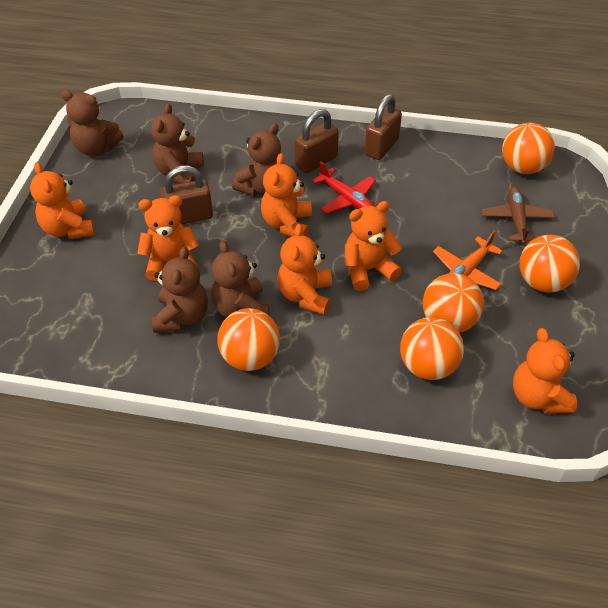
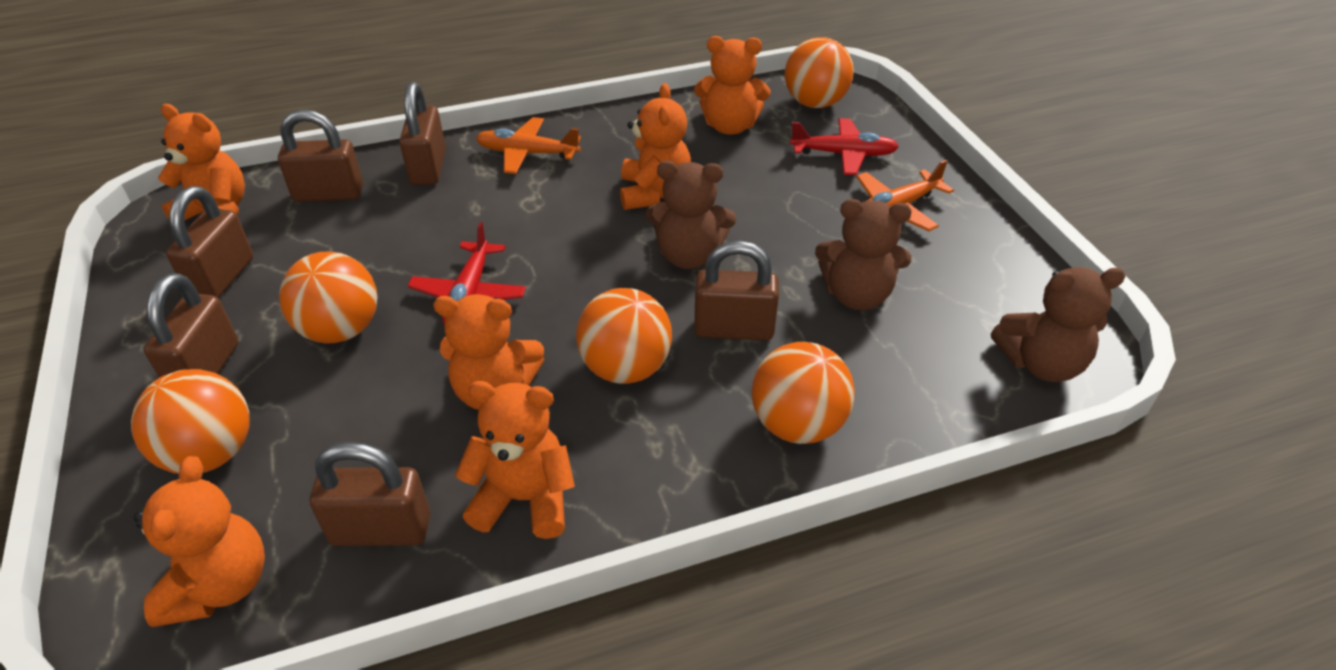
brown padlock: [160,165,213,224] [295,109,339,173] [364,94,402,160] = 3 -> [144,273,238,378] [166,186,253,298] [278,109,363,202] [310,442,430,546] [399,82,446,185] [694,241,779,340] = 6
brown plane: [481,187,555,244] = 1 -> none = 0
brown teddy bear: [61,90,123,156] [151,103,204,184] [152,246,208,333] [211,240,269,318] [232,123,281,196] = 5 -> [646,161,736,269] [815,199,912,310] [991,267,1126,382] = 3
orange plane: [433,231,503,290] = 1 -> [476,117,581,174] [856,160,954,231] = 2
red plane: [312,162,376,214] = 1 -> [408,222,526,326] [790,118,899,175] = 2

